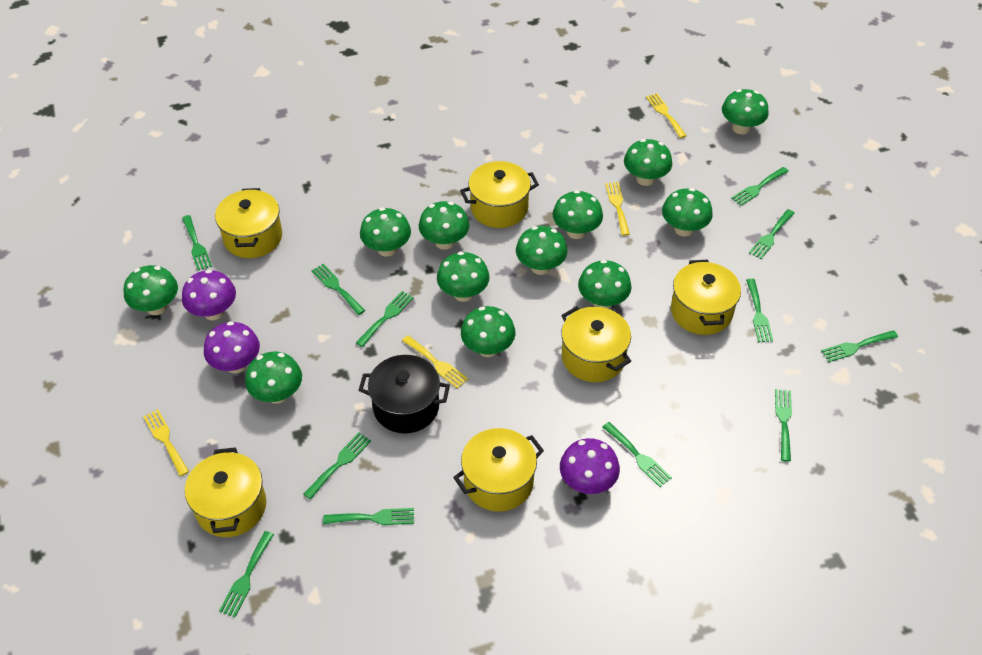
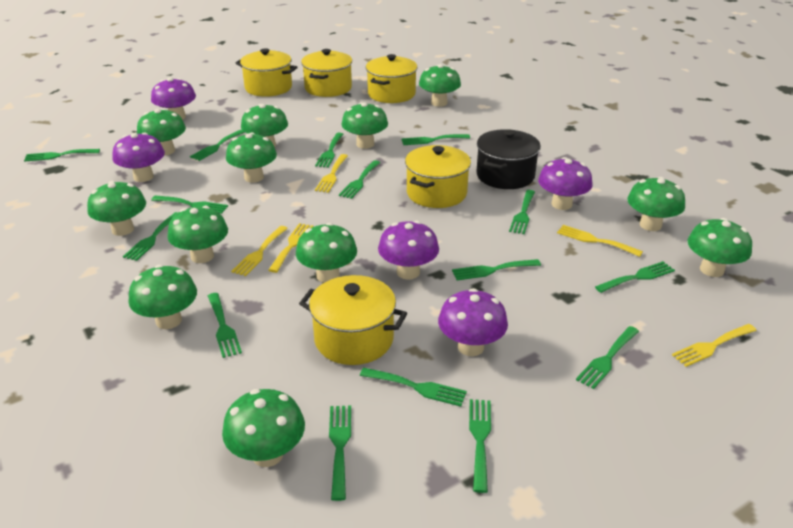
green fork: [182,215,212,271] [219,531,274,617] [304,433,371,499] [311,264,365,315] [323,508,414,525] [356,291,414,347] [603,422,672,487] [731,167,789,206] [746,279,773,342] [749,209,794,259] [775,389,792,462] [821,330,898,362] = 12 -> [24,149,100,162] [123,212,178,261] [151,195,228,214] [190,130,245,161] [208,293,242,358] [315,133,343,168] [329,406,351,501] [339,160,381,199] [360,367,467,407] [401,134,470,145] [452,259,541,280] [469,399,491,493] [509,190,535,234] [576,326,639,389] [595,261,675,293] = 15
purple mushroom: [182,270,236,320] [204,321,260,373] [560,438,620,494] = 3 -> [112,132,165,182] [151,77,196,120] [378,221,439,280] [438,288,508,356] [538,157,593,210] = 5
yellow fork: [143,409,189,476] [402,336,468,389] [605,182,630,236] [646,93,687,138] = 4 -> [231,226,288,276] [268,223,314,273] [315,154,348,193] [557,225,643,257] [672,324,757,367] = 5
yellow pot: [185,447,266,537] [215,188,282,258] [453,428,544,512] [460,161,539,228] [561,306,631,382] [671,260,741,335] = 6 -> [236,48,298,97] [299,275,407,365] [301,49,352,97] [366,54,418,103] [405,145,471,208] = 5

